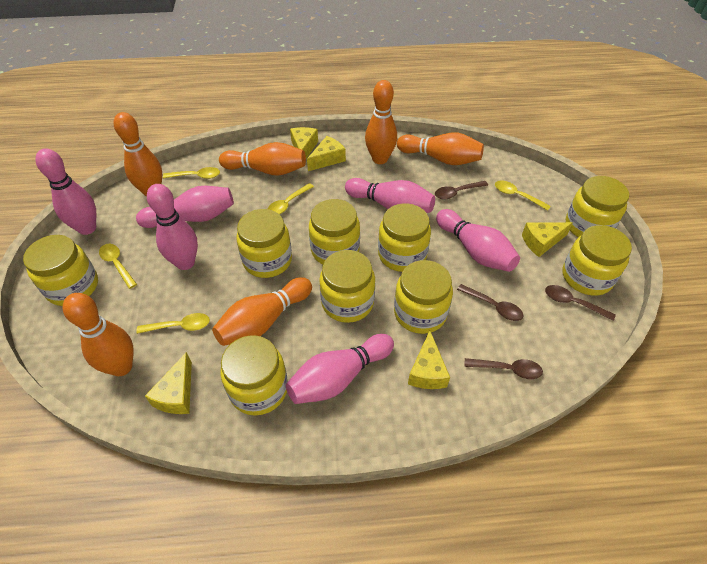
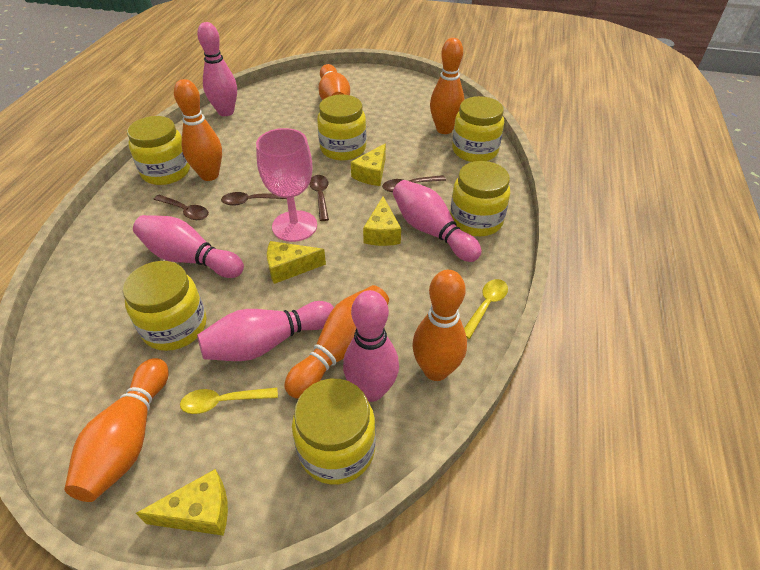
pink bowling pin: [35,149,96,235] [136,186,234,228] [147,184,198,270] [286,334,394,404] [345,178,435,213] [436,209,520,272] = 6 -> [133,215,244,278] [197,22,237,116] [197,301,334,361] [343,290,399,402] [393,180,481,262] = 5
pink goblet: none = 0 -> [256,128,317,242] = 1
yellow cheese: [145,352,192,414] [290,127,318,159] [307,136,346,171] [408,330,450,389] [522,222,573,257] = 5 -> [136,469,228,536] [267,241,326,284] [351,143,386,186] [363,196,401,246] = 4
yellow jar: [23,235,98,306] [220,335,288,416] [236,209,292,278] [309,199,360,264] [319,250,375,323] [378,203,431,272] [394,260,453,334] [563,225,632,296] [566,176,629,237] = 9 -> [123,261,207,351] [127,116,190,185] [292,379,376,485] [317,95,366,161] [450,161,510,237] [452,96,504,162] = 6
yellow spoon: [99,244,137,289] [136,313,210,334] [163,167,220,179] [268,183,314,214] [495,181,551,211] = 5 -> [180,387,278,414] [464,279,508,339] = 2

